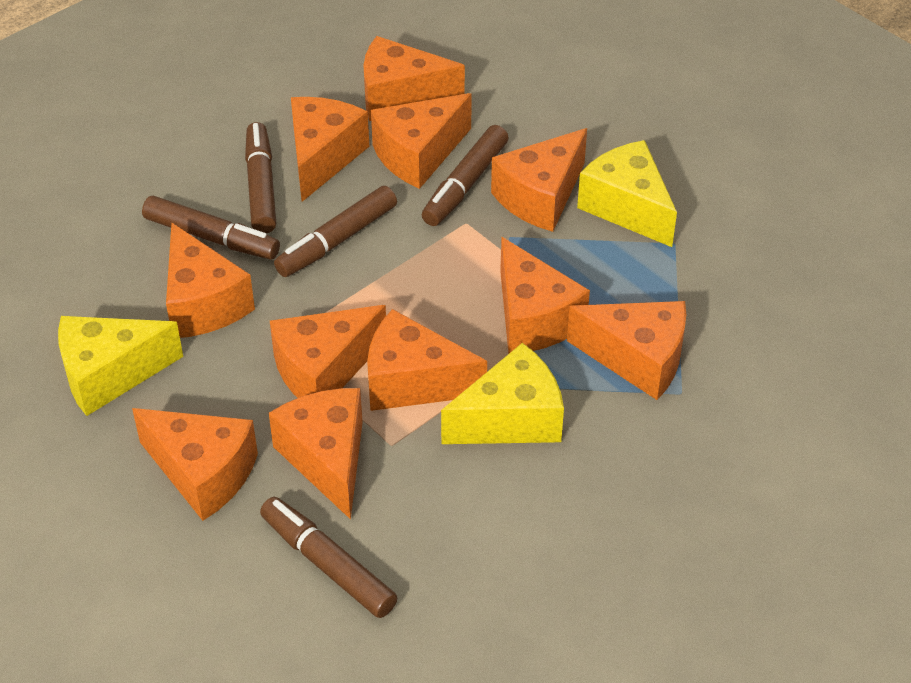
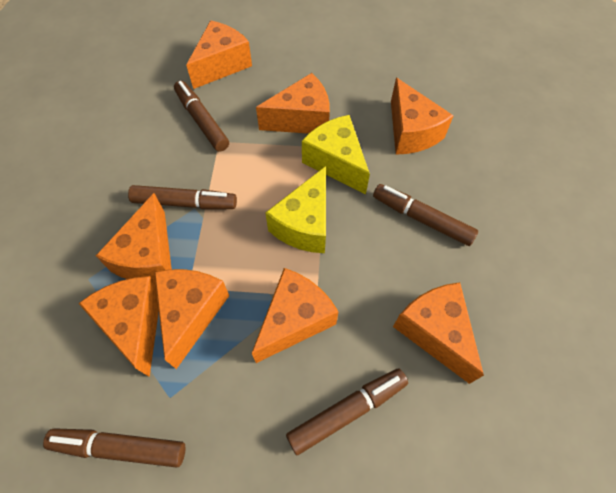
orange cheese: [132,408,258,521] [166,223,255,338] [269,388,363,520] [270,305,386,398] [291,97,369,202] [363,36,465,121] [367,309,487,411] [371,93,472,189] [491,128,587,232] [500,237,590,354] [567,301,686,400] = 11 -> [78,276,159,377] [96,193,172,282] [154,269,229,369] [186,20,252,89] [252,268,339,363] [256,73,330,134] [391,78,454,155] [393,282,484,384] = 8
yellow cheese: [58,316,183,416] [441,343,564,444] [577,140,677,247] = 3 -> [265,166,326,253] [302,115,370,195] = 2

